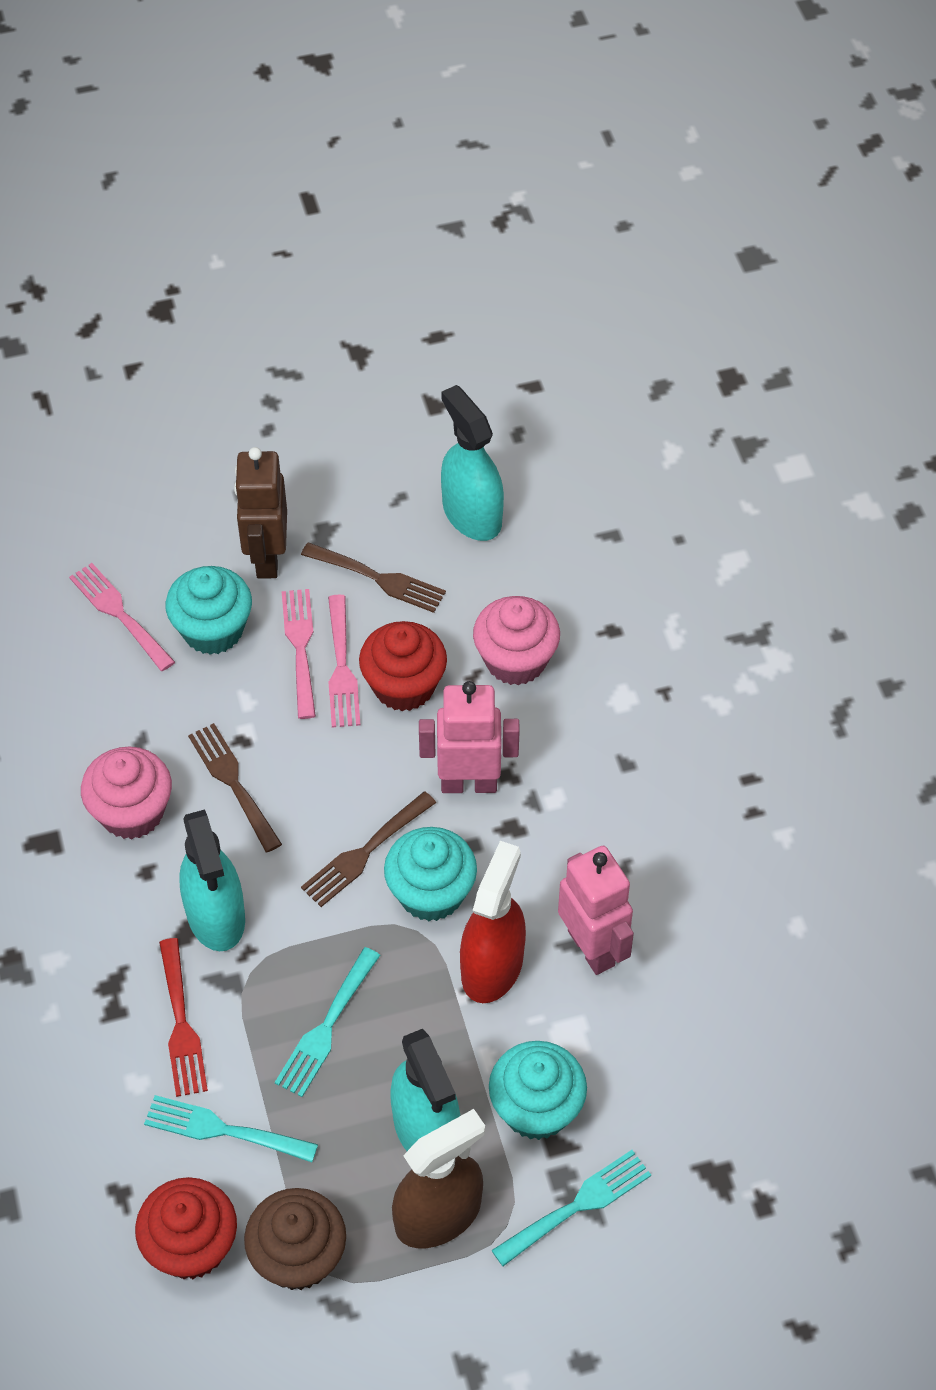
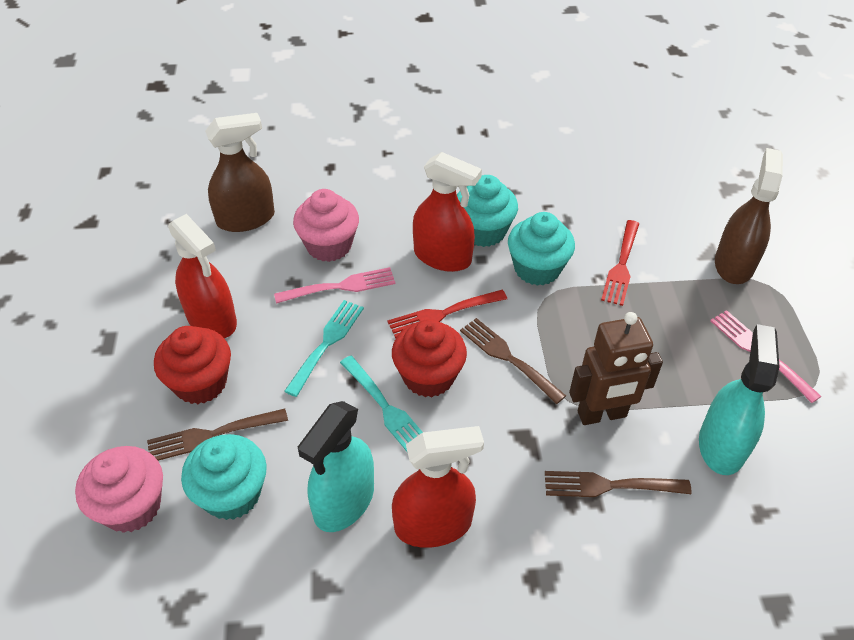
brown cupcake: [244,1188,346,1290] = 1 -> none = 0
brown spray bottle: [392,1109,485,1248] = 1 -> [205,113,275,232] [715,148,783,284] = 2
pink fork: [69,563,175,671] [281,589,316,719] [328,595,361,728] = 3 -> [274,267,396,304] [710,310,821,403] = 2
pink robot: [419,681,520,793] [558,846,634,975] = 2 -> none = 0
red fork: [159,938,208,1097] = 1 -> [388,290,507,338] [601,220,639,306] = 2
red spray bottle: [460,841,526,1003] = 1 -> [168,214,237,338] [392,426,484,548] [413,152,482,272] = 3
turquoise fork: [144,1095,318,1162] [275,947,380,1097] [491,1150,651,1266] = 3 -> [284,300,364,397] [340,356,423,453] = 2
turquoise spray bottle: [179,809,245,951] [390,1029,460,1151] [441,385,504,541] = 3 -> [298,401,374,532] [699,324,780,475] = 2

